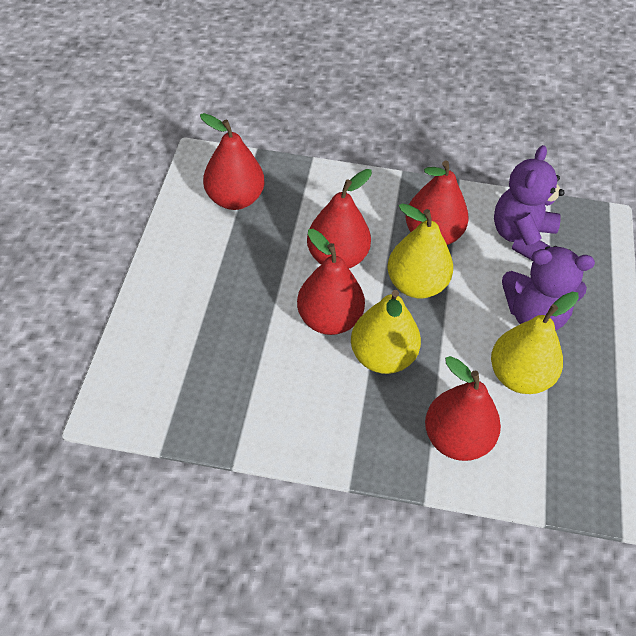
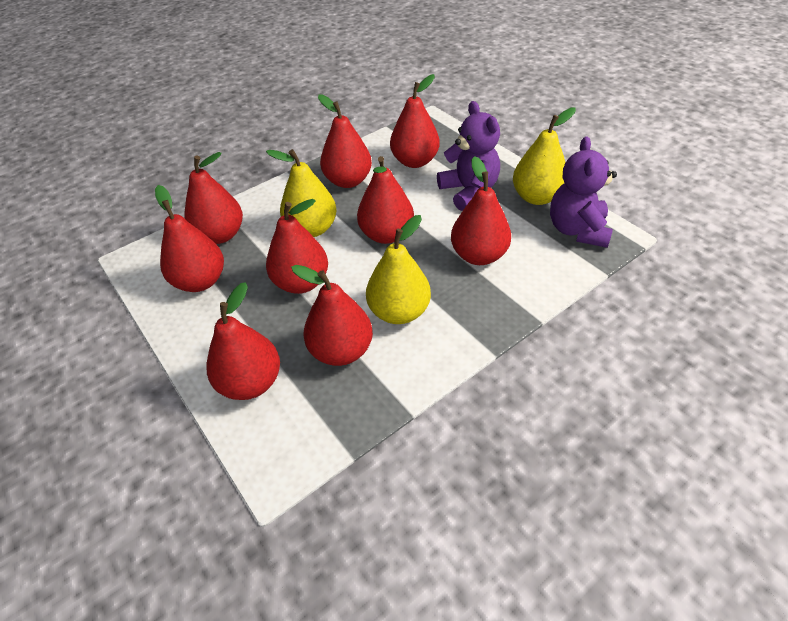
red pear: [200,113,264,210] [297,229,365,335] [307,169,372,269] [406,160,469,245] [425,356,501,461] = 5 -> [155,185,224,292] [184,152,243,244] [207,282,280,400] [266,199,328,294] [291,265,373,366] [318,94,372,188] [357,156,414,244] [390,74,440,168] [451,156,511,265] = 9

